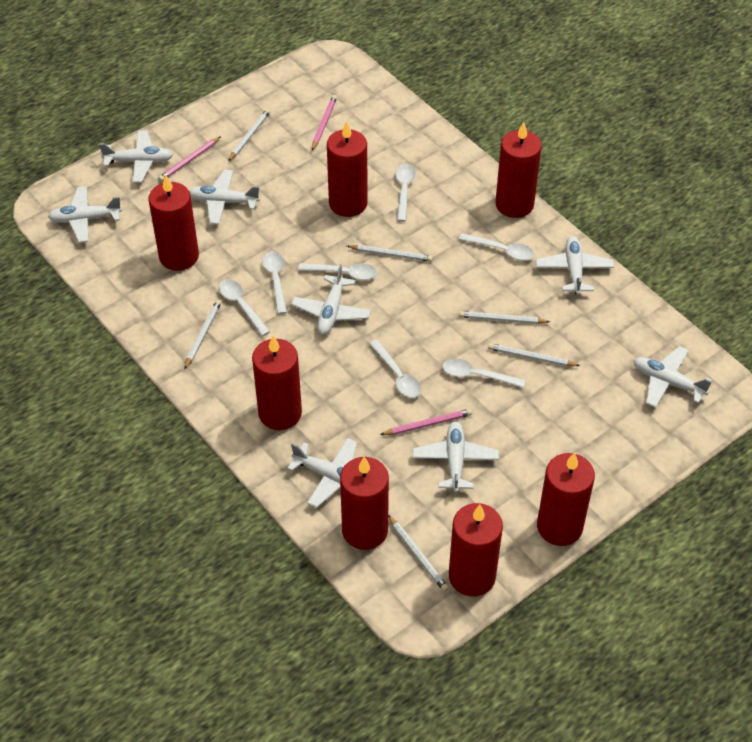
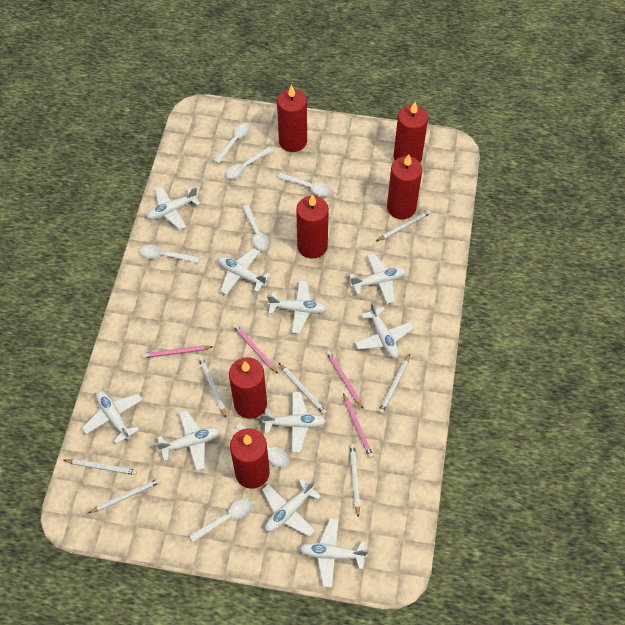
pink pencil: [158,136,221,182] [312,95,337,150] [380,409,472,435] = 3 -> [142,345,213,358] [233,324,278,374] [326,351,363,409] [343,393,373,458] = 4
red candle: [148,175,199,271] [252,335,302,430] [327,121,368,217] [340,457,389,550] [449,503,503,597] [495,122,542,218] [537,453,595,546] = 7 -> [229,357,267,419] [230,428,270,489] [277,85,307,152] [296,194,329,259] [387,154,423,219] [393,102,428,162] = 6
white pencil: [184,299,222,369] [228,109,271,161] [347,245,433,262] [388,515,449,592] [459,311,550,324] [488,343,580,366] = 6 -> [64,459,137,475] [88,478,161,513] [198,357,226,418] [279,363,327,415] [350,444,360,518] [377,210,431,241] [379,354,410,414] = 7
white plane: [48,187,122,243] [99,131,173,183] [189,170,260,224] [287,438,357,508] [291,264,371,335] [413,421,499,493] [536,236,614,295] [633,346,712,408] = 8 -> [82,391,143,444] [147,186,200,230] [156,410,220,471] [218,248,271,295] [262,392,326,452] [262,478,321,537] [267,280,327,334] [299,518,368,588] [349,253,406,304] [355,302,414,358] = 10

